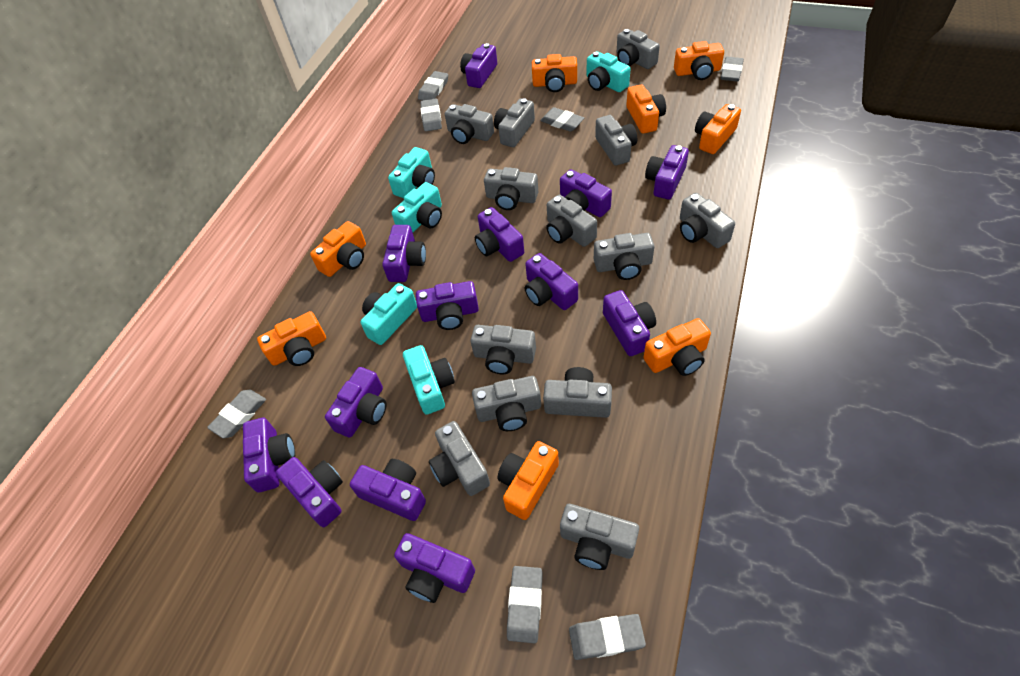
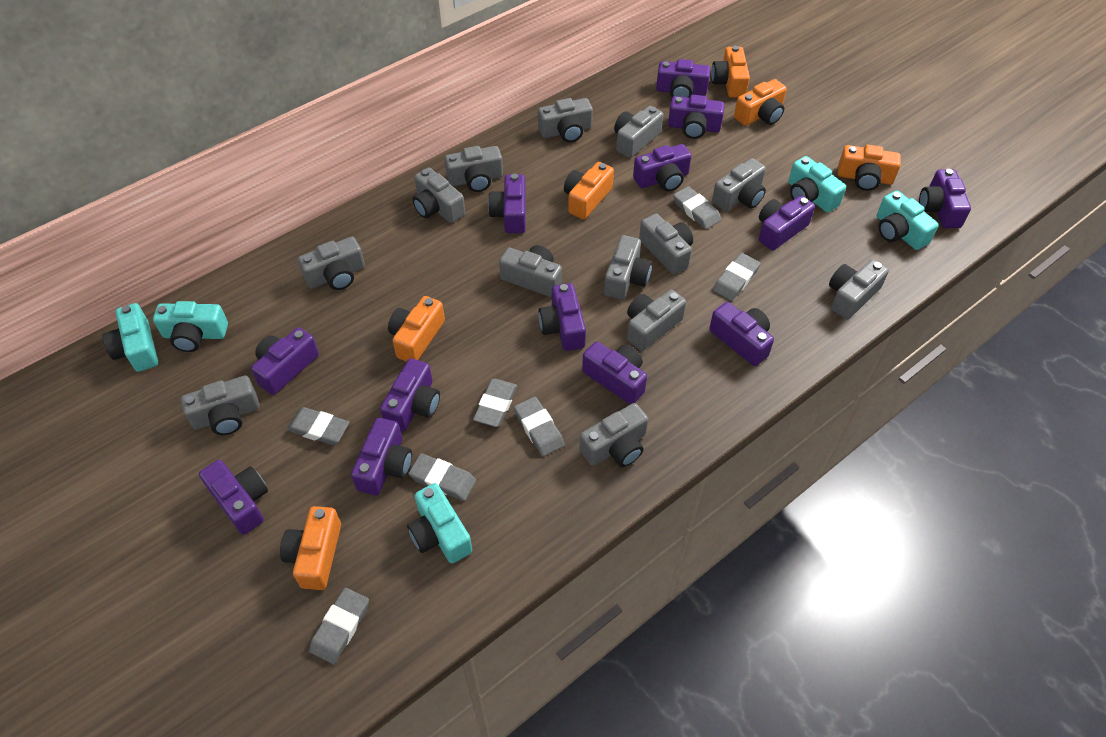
orange camera: [257,311,326,366] [310,221,366,277] [498,441,559,520] [532,54,577,92] [626,85,666,134] [643,318,711,376] [674,41,724,80] [695,104,741,154] = 8 -> [280,506,341,590] [388,296,445,362] [564,162,614,219] [711,46,750,98] [734,79,787,126] [838,145,901,191] = 6

